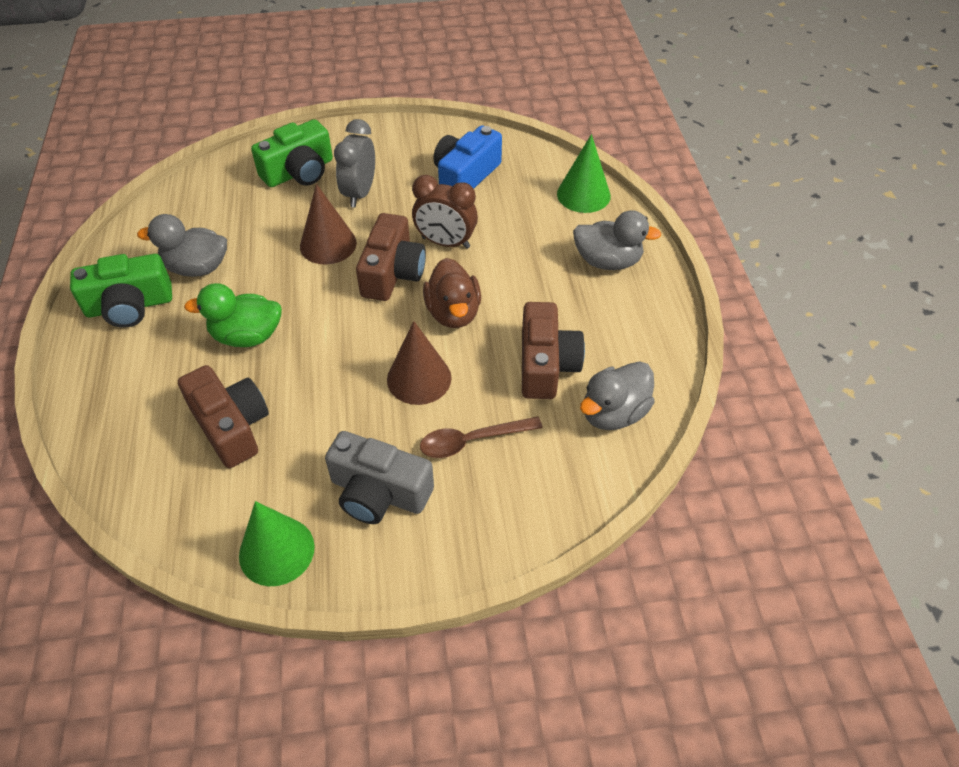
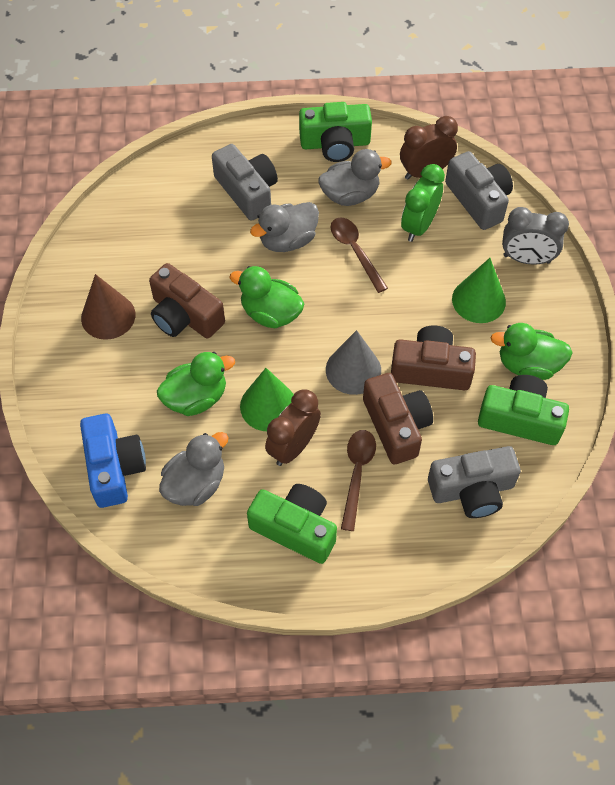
brown clock: [412,175,478,249] = 1 -> [265,389,321,466] [400,116,458,180] = 2
brown cone: [300,184,357,265] [387,321,452,405] = 2 -> [81,274,135,340] = 1
brown duck: [423,258,481,328] = 1 -> none = 0
brown spoon: [420,416,543,458] = 1 -> [330,217,388,293] [341,430,376,531] = 2
green camera: [70,254,172,328] [251,119,333,187] = 2 -> [247,484,337,564] [299,102,372,162] [478,375,569,445] = 3
green clock: none = 0 -> [401,164,445,242] = 1
green duck: [184,283,282,347] = 1 -> [157,352,235,416] [230,266,305,328] [491,323,573,380] = 3
grey camera: [325,431,434,524] = 1 -> [212,144,278,221] [428,446,521,518] [445,151,513,230] = 3
grey cone: none = 0 -> [326,330,381,395] = 1

